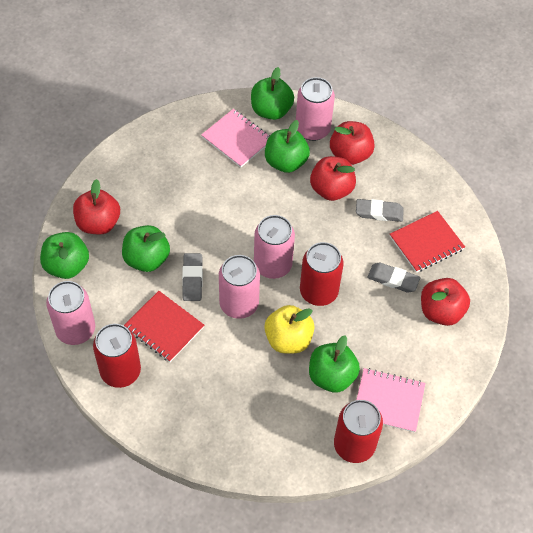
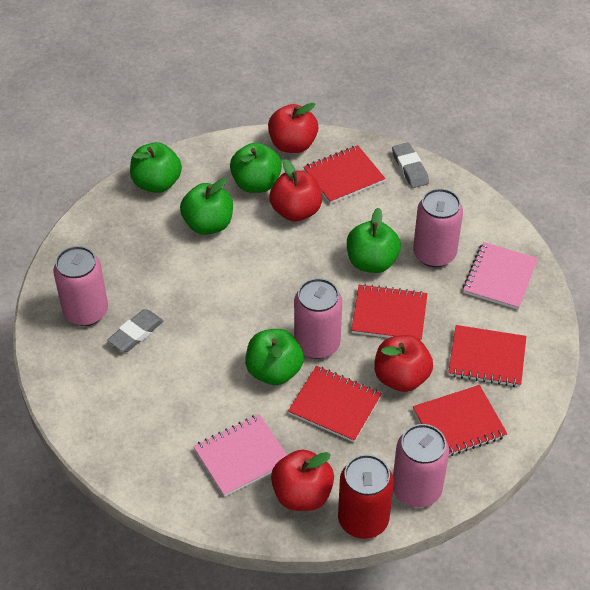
grey eraser: [182,253,203,301] [356,199,404,222] [367,262,420,293] = 3 -> [107,309,164,352] [392,142,429,188] = 2
red can: [93,324,141,388] [300,242,344,306] [334,400,383,463] = 3 -> [338,454,394,539] = 1
red notebook: [124,291,204,362] [390,211,465,273] = 2 -> [288,366,382,442] [303,145,386,204] [351,284,428,340] [413,385,507,456] [448,325,526,387] = 5
yellow apple: [264,305,314,354] = 1 -> none = 0

